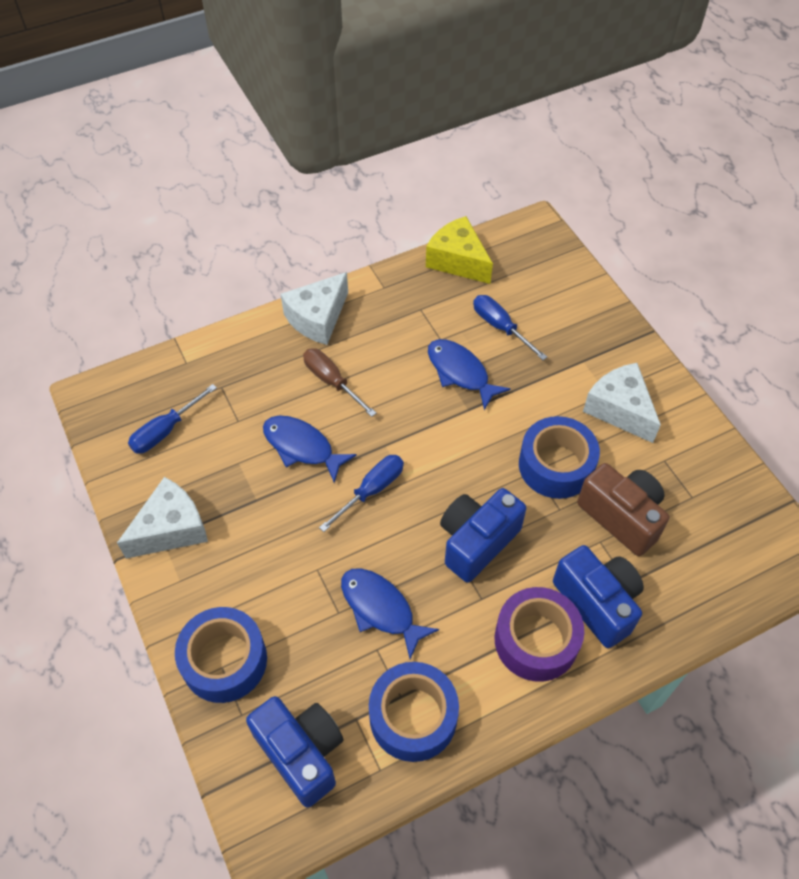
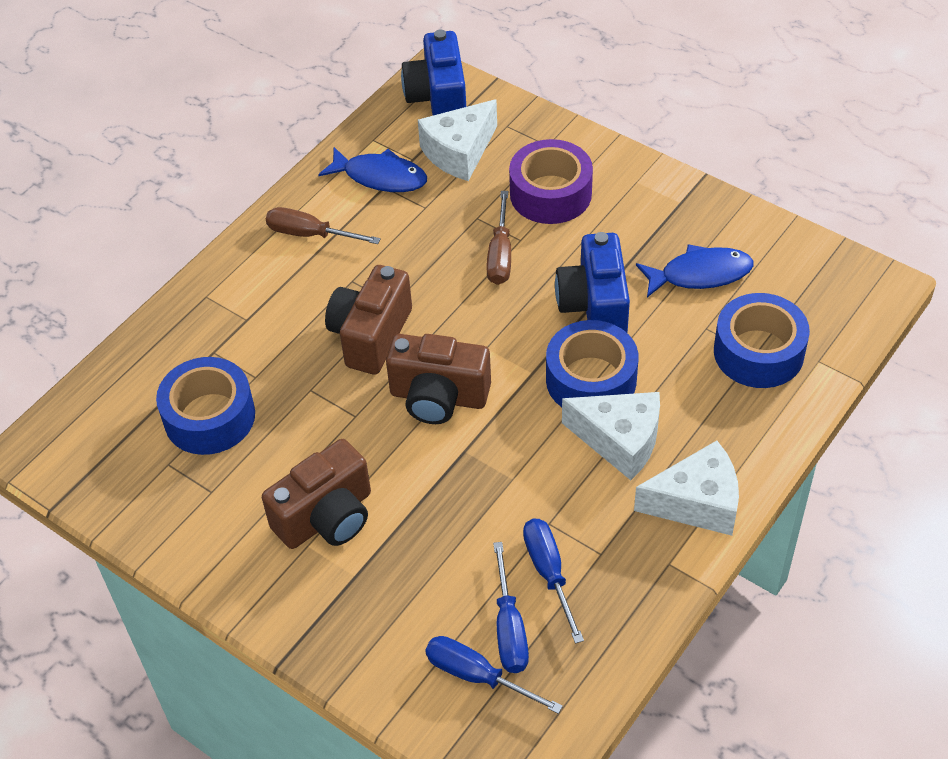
blue camera: [246,696,344,807] [440,488,526,583] [553,545,644,648] = 3 -> [401,30,466,116] [555,232,630,332] = 2
blue fish: [263,416,357,483] [341,568,439,659] [428,339,510,410] = 3 -> [318,147,427,192] [636,244,753,298] = 2
brown camera: [577,463,670,556] = 1 -> [262,439,371,549] [325,265,412,375] [386,334,491,424] = 3
brown screwdriver: [303,348,376,417] = 1 -> [266,207,381,244] [486,191,511,285] = 2
yellow cheese: [426,216,493,284] = 1 -> none = 0

